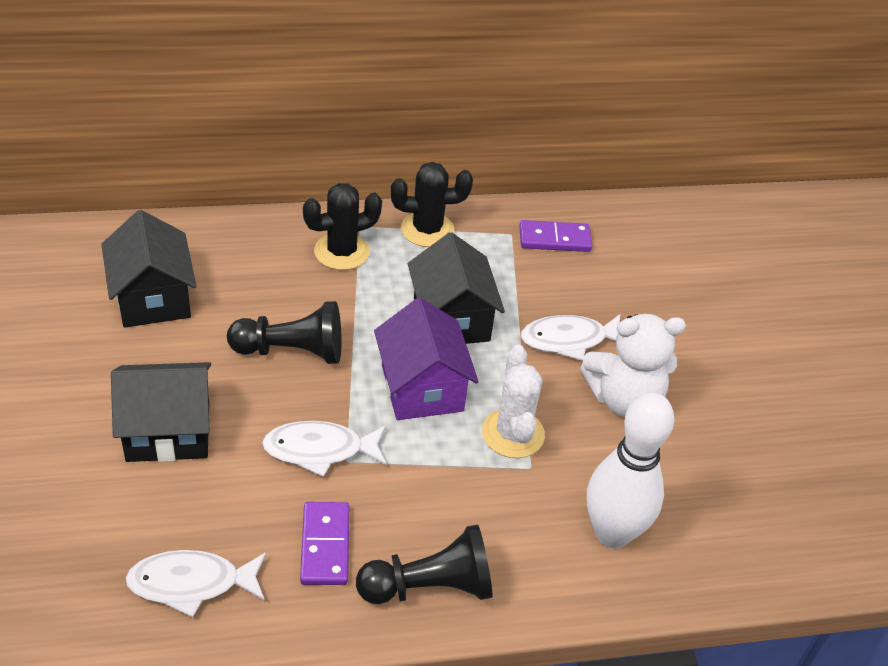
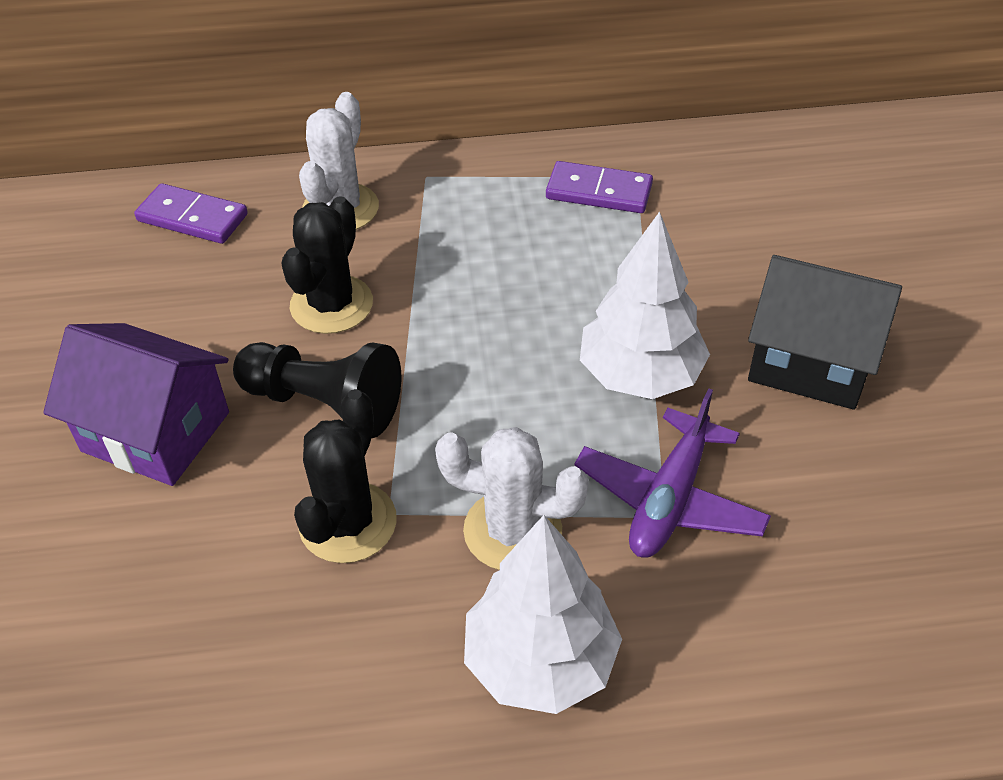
black house: [101,210,197,328] [111,362,211,462] [408,232,505,344] = 3 -> [748,255,902,410] = 1
black pawn: [227,301,342,364] [356,524,493,604] = 2 -> [233,342,401,438] = 1
purple plane: none = 0 -> [574,388,771,558] = 1
white bowling pin: [587,392,674,549] = 1 -> none = 0
white cactus: [482,345,545,458] = 1 -> [299,92,379,230] [435,427,589,570] = 2
white fish: [125,550,266,617] [262,421,387,477] [521,314,620,361] = 3 -> none = 0
white teddy bear: [580,314,686,417] = 1 -> none = 0
white tree: none = 0 -> [464,515,622,714] [580,212,710,399] = 2

